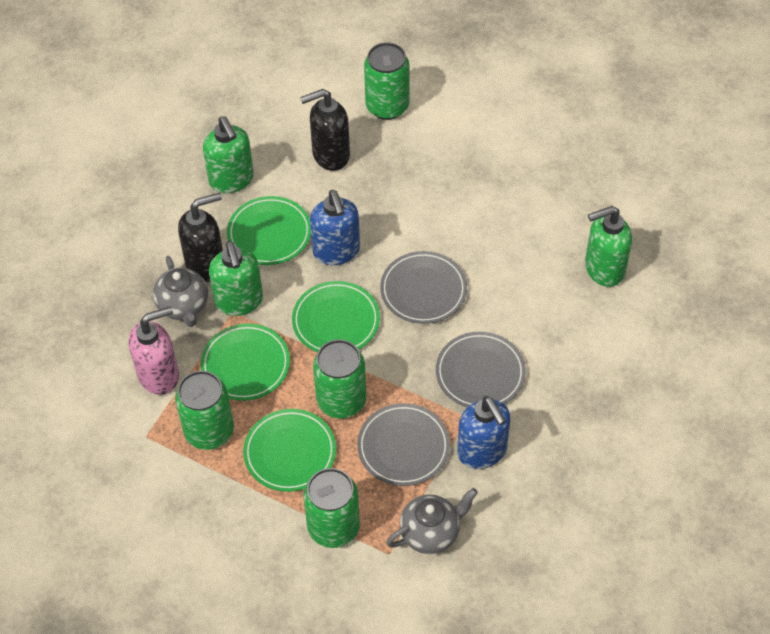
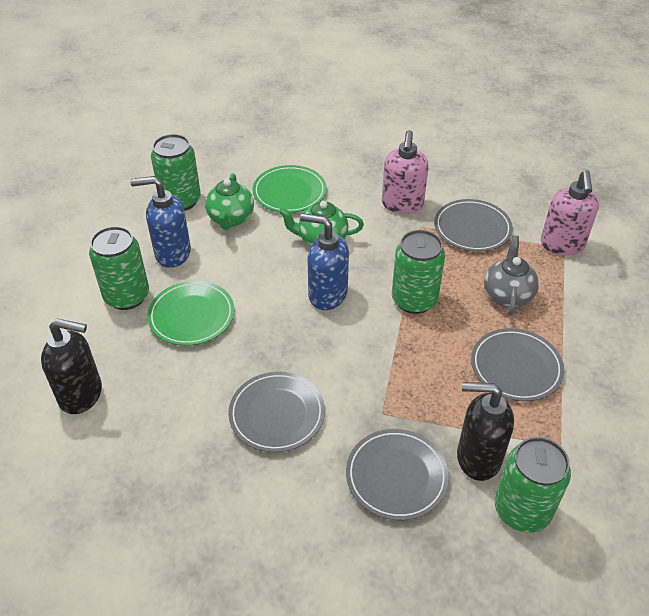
green plate: [200,323,290,401] [227,196,311,265] [243,409,336,492] [292,281,380,352] = 4 -> [147,281,235,346] [253,165,327,213] = 2
green soap dispenser: [203,116,254,193] [209,241,263,316] [585,206,632,287] = 3 -> none = 0
green teapot: none = 0 -> [205,173,254,230] [279,201,364,246] = 2
grey plate: [357,403,450,486] [380,251,467,324] [436,332,526,407] = 3 -> [228,372,325,452] [346,429,449,520] [434,199,513,252] [471,328,564,401] = 4
grey teapot: [153,256,208,327] [386,488,478,554] = 2 -> [484,235,539,315] = 1
pink soap dispenser: [129,306,179,395] = 1 -> [382,130,429,214] [541,170,599,256] = 2

